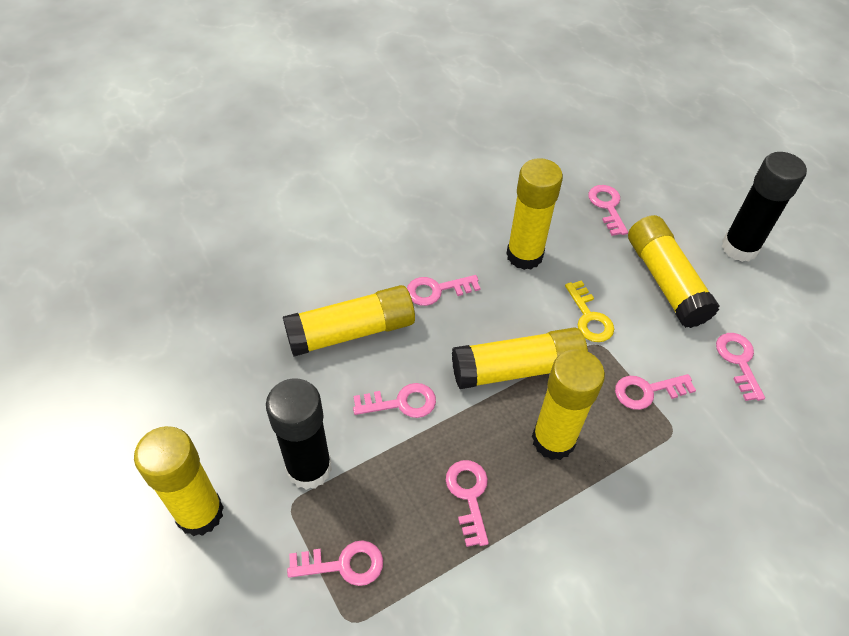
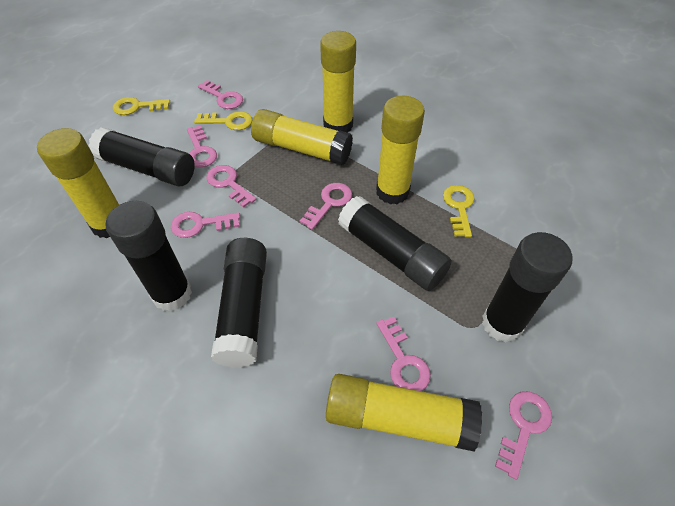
black glue stick: [266,378,332,490] [722,152,807,262] = 2 -> [88,127,195,186] [106,201,192,311] [211,238,267,368] [338,196,452,291] [482,232,572,343] = 5
yellow glue stick: [134,426,224,536] [283,285,415,357] [452,327,588,389] [506,158,563,270] [532,349,605,460] [628,215,719,328] = 6 -> [37,128,119,238] [251,109,353,166] [320,31,356,133] [326,374,482,452] [376,96,425,204] = 5
yellow key: [565,280,614,342] = 1 -> [113,97,170,115] [194,111,252,130] [443,185,475,237] = 3

